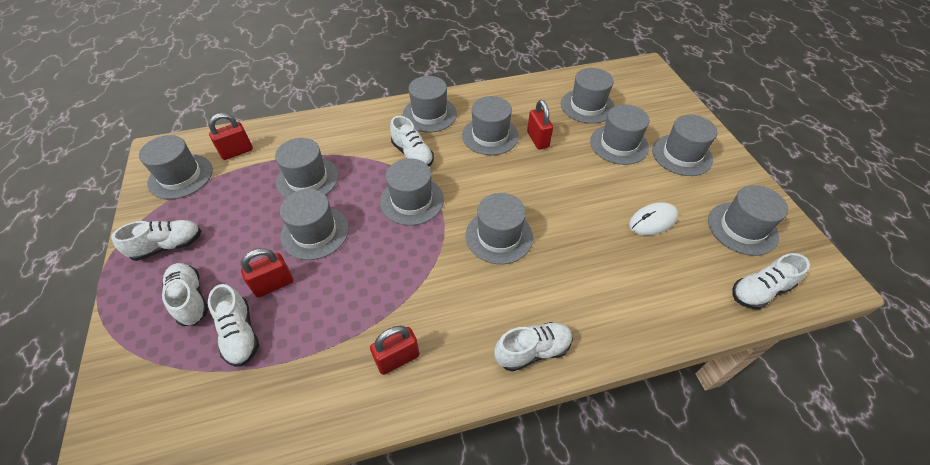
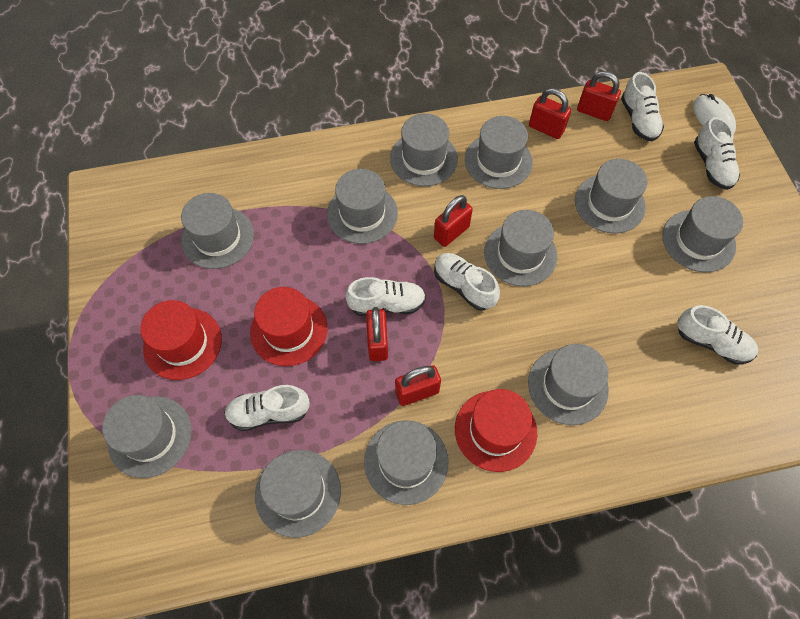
red hat: none = 0 -> [140,300,222,380] [250,287,327,366] [455,389,537,472] = 3
red padlock: [208,113,253,160] [241,248,293,297] [370,326,420,375] [527,100,553,150] = 4 -> [366,307,388,361] [395,365,441,406] [434,195,473,247] [529,88,571,139] [577,71,621,121] = 5

